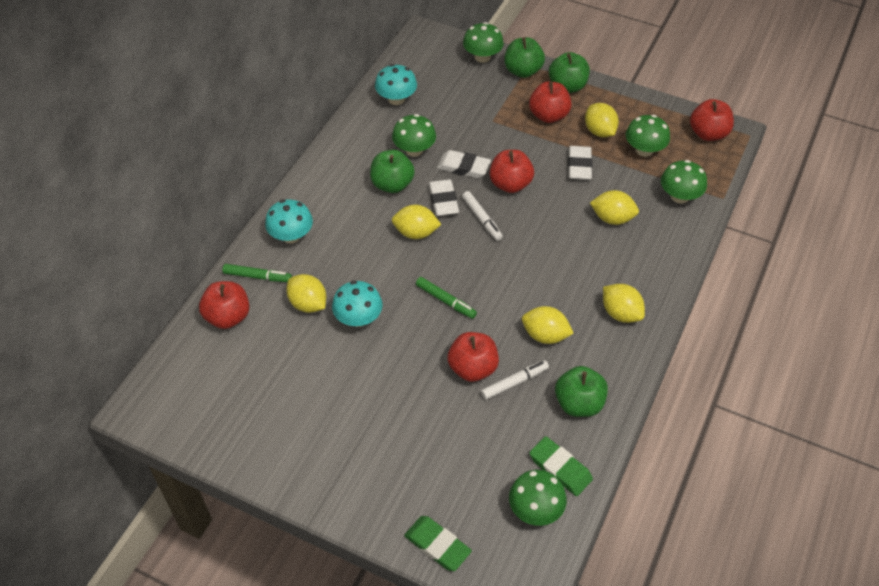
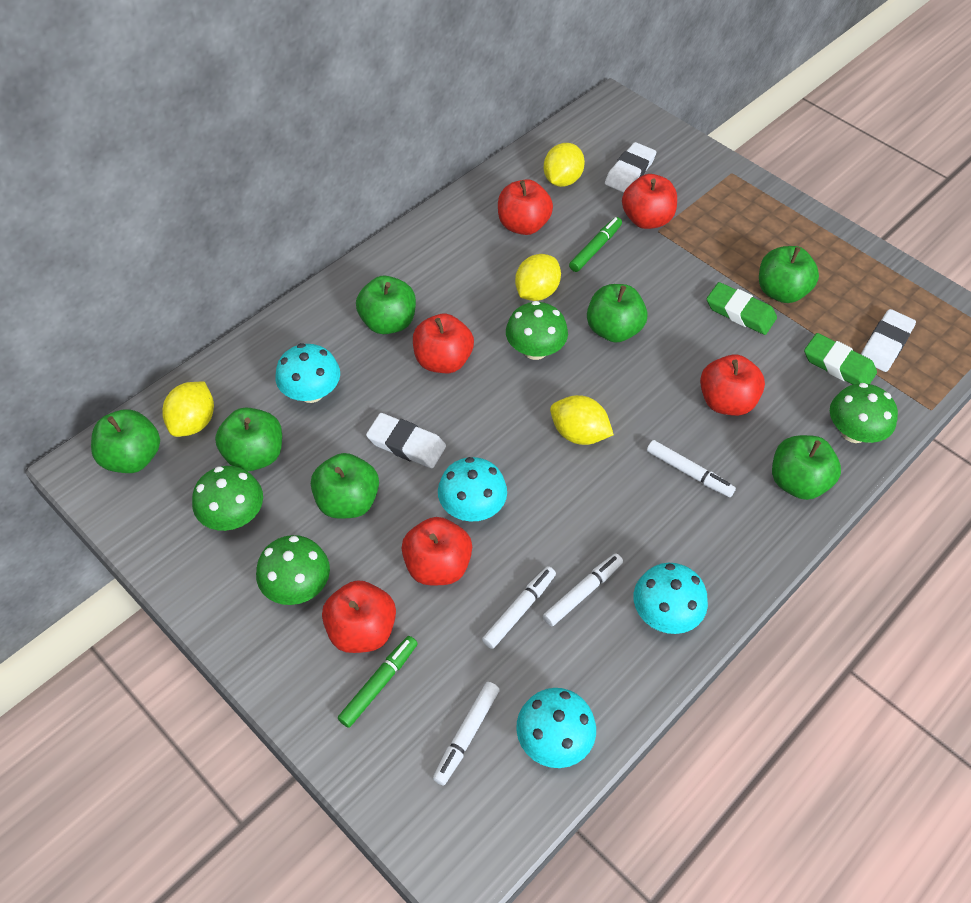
green apple: [370,150,415,193] [504,37,545,78] [549,52,590,93] [555,366,608,417] = 4 -> [91,409,160,473] [215,407,282,471] [311,453,379,519] [356,276,416,334] [587,284,647,343] [759,246,819,303] [772,435,841,500] = 7
green mushroom: [392,114,436,157] [463,22,504,63] [509,470,567,526] [626,115,670,157] [661,160,707,204] = 5 -> [192,466,263,531] [256,535,330,605] [506,301,568,360] [830,383,898,443] = 4
red apple: [199,281,249,329] [448,332,499,382] [490,150,534,193] [529,82,572,123] [690,99,734,141] = 5 -> [322,580,396,653] [401,517,472,585] [413,314,474,373] [498,179,553,235] [622,174,677,229] [700,355,765,416] = 6
turquoise mushroom: [265,199,313,243] [332,281,383,327] [375,64,417,105] = 3 -> [275,343,340,403] [438,457,507,522] [516,688,596,768] [634,563,708,634] = 4
white marker: [462,191,503,241] [481,360,549,400] = 2 -> [433,682,500,785] [482,566,556,649] [543,554,623,626] [647,440,736,497] = 4
yellow lemon: [286,274,326,313] [392,205,441,239] [522,306,574,344] [585,103,619,137] [590,190,639,225] [603,284,645,323] = 6 -> [162,381,214,437] [515,254,561,301] [544,143,585,187] [550,395,614,445] = 4

